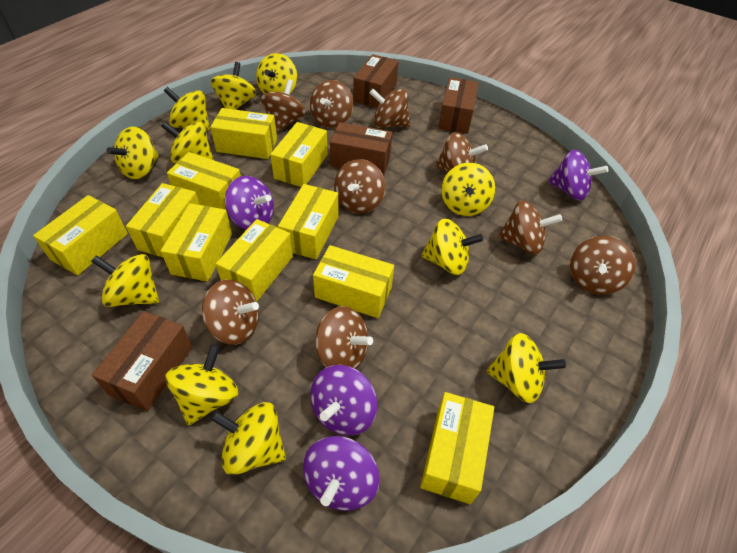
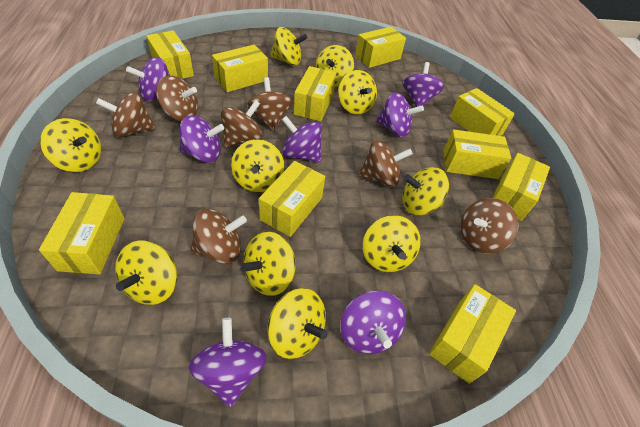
brown box: [92,311,193,411] [330,122,393,176] [353,54,399,108] [438,77,479,134] = 4 -> none = 0
brown spinning top: [202,279,259,345] [261,79,306,133] [310,80,353,128] [315,306,373,369] [334,159,385,213] [370,89,410,128] [435,132,488,172] [498,200,562,254] [570,236,636,295] = 9 -> [96,92,156,137] [156,76,198,121] [191,209,247,264] [221,100,262,148] [247,77,292,131] [358,140,413,187] [460,198,519,254] = 7
purple spinning top: [225,176,274,230] [303,436,380,511] [310,365,377,436] [548,150,608,201] = 4 -> [126,57,170,101] [179,115,224,163] [189,318,267,407] [282,116,322,162] [340,291,406,354] [376,92,424,137] [403,62,444,107] = 7
yellow spinning top: [91,254,159,307] [107,127,159,179] [161,121,214,164] [164,87,210,131] [165,344,238,425] [210,402,286,475] [211,62,256,110] [256,53,297,94] [421,219,483,275] [441,162,495,216] [486,333,566,403] = 11 -> [40,118,101,172] [115,241,177,305] [231,139,284,192] [240,232,296,296] [268,288,328,359] [270,27,307,65] [315,45,354,87] [338,70,377,115] [362,215,421,272] [402,167,449,215] = 10

